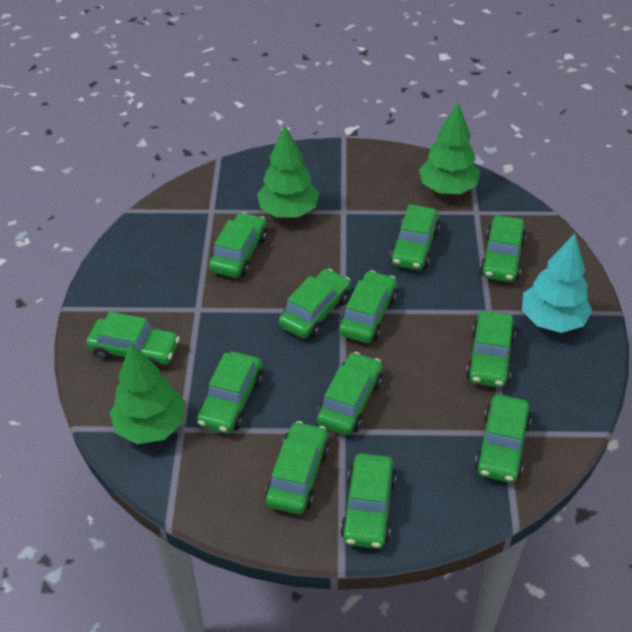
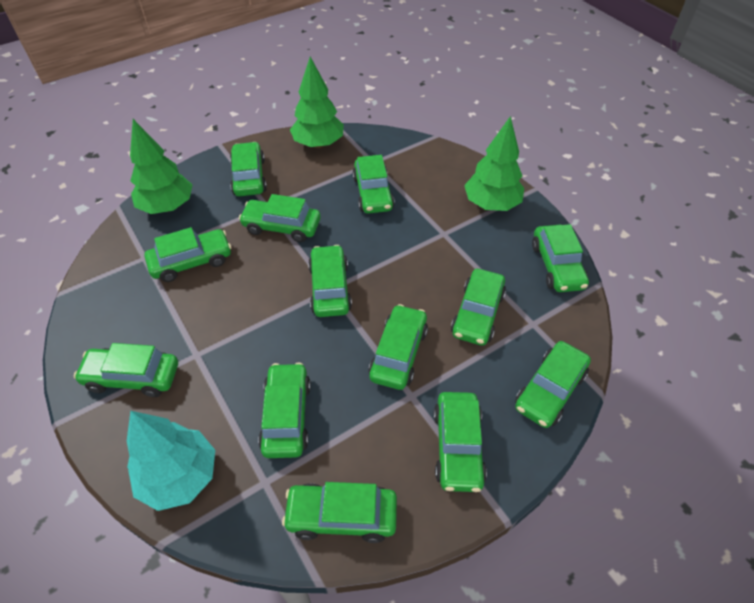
green car: [86,312,180,369] [197,352,263,434] [209,212,267,278] [265,421,330,514] [279,269,351,338] [317,352,382,435] [338,270,397,343] [340,453,396,549] [390,204,440,270] [466,311,516,388] [475,395,531,483] [480,215,526,282] = 12 -> [74,343,178,397] [145,227,232,282] [230,142,267,196] [239,194,321,242] [258,363,311,458] [282,482,397,543] [308,245,352,317] [353,155,395,214] [369,304,428,390] [434,392,487,492] [451,269,506,345] [515,341,591,428] [532,224,589,292] = 13

